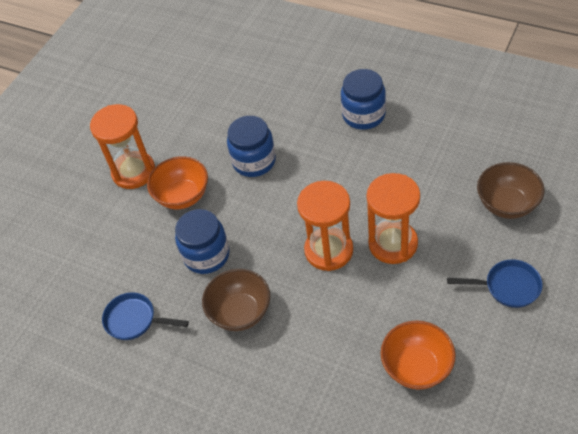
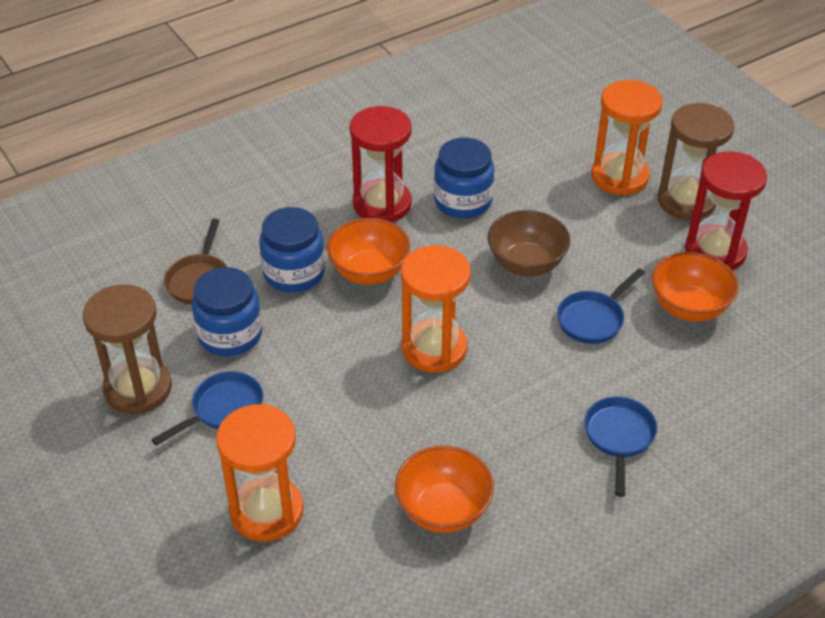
blue pan: [102,292,189,340] [447,259,543,308] = 2 -> [151,371,264,446] [557,268,645,344] [584,397,657,497] = 3
brown bowl: [202,269,270,331] [477,162,544,219] = 2 -> [487,210,570,276] = 1
brown hourglass: none = 0 -> [83,284,172,414] [658,103,734,220] = 2
brown pan: none = 0 -> [164,219,227,304] = 1
orange bowl: [147,156,208,209] [381,321,456,390] = 2 -> [327,218,410,285] [395,446,494,533] [652,252,739,322] = 3
red hourglass: none = 0 -> [349,106,412,222] [685,151,767,270] = 2

